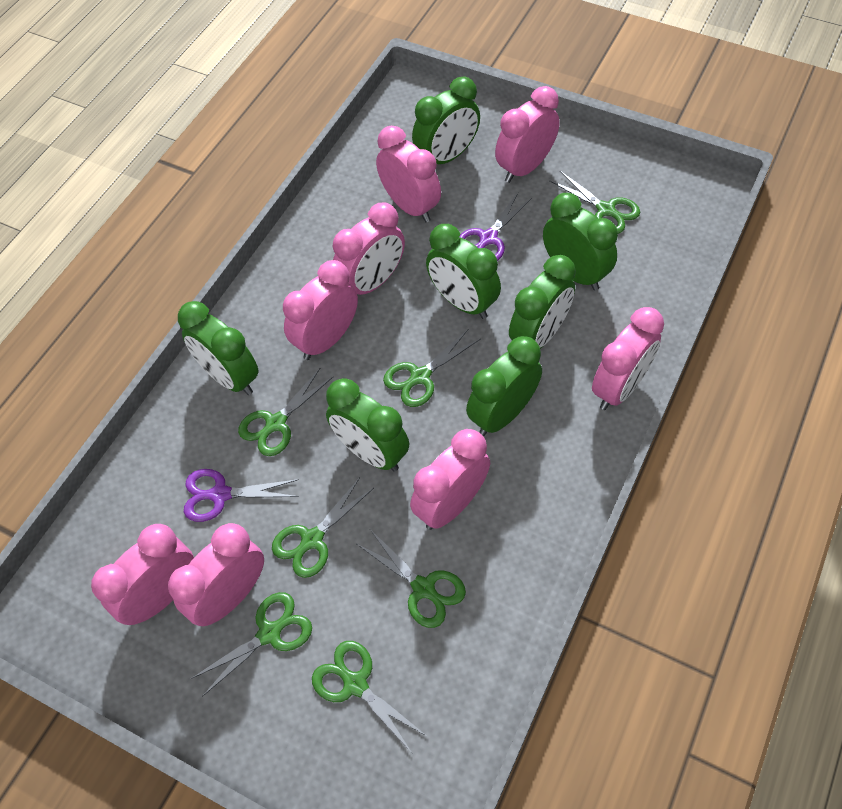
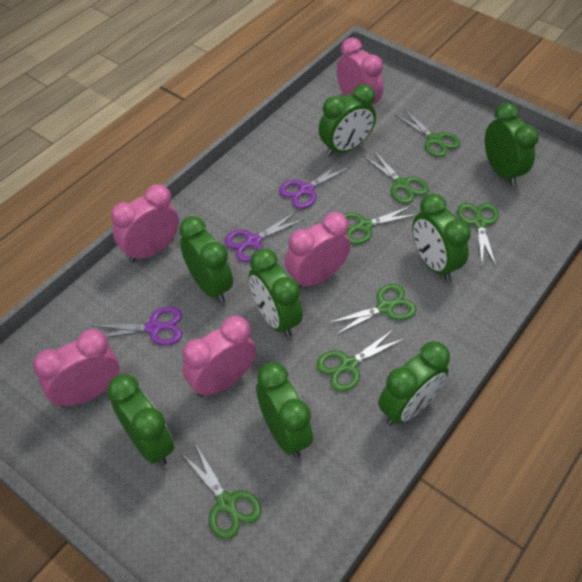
green clock: [178,301,259,395] [326,378,409,472] [412,77,480,164] [426,224,501,319] [466,336,542,436] [509,255,576,349] [543,193,618,290] = 7 -> [107,374,174,465] [179,216,233,303] [249,248,303,337] [256,362,313,458] [319,84,376,157] [378,341,450,425] [412,194,471,281] [485,102,539,186] = 8
pink clock: [91,524,194,625] [168,523,264,626] [283,260,358,360] [333,202,405,295] [376,126,441,222] [410,429,490,530] [495,86,560,183] [592,307,664,410] = 8 -> [33,329,119,407] [111,184,179,263] [182,316,256,397] [285,212,351,288] [337,38,383,105] = 5
purple scissors: [184,469,299,522] [460,193,532,261] = 2 -> [90,307,182,346] [224,212,304,262] [279,161,351,209] = 3

